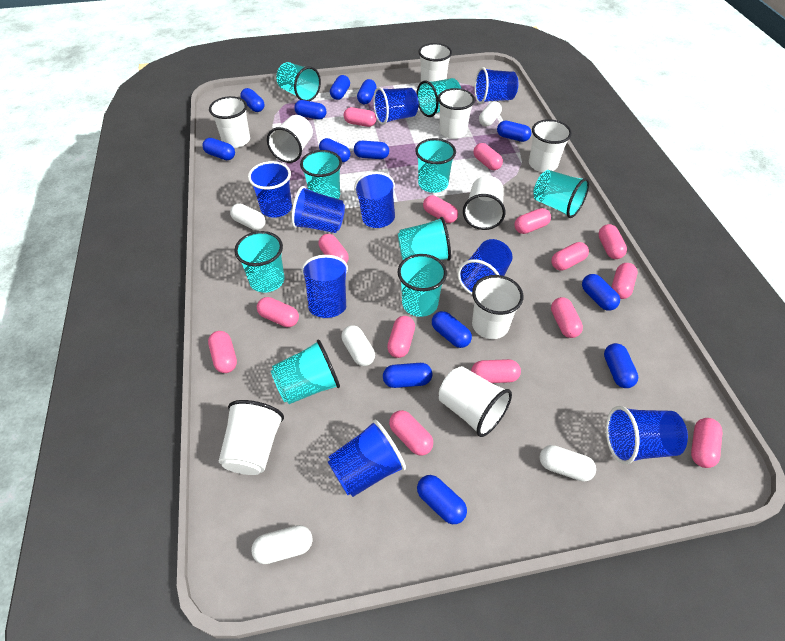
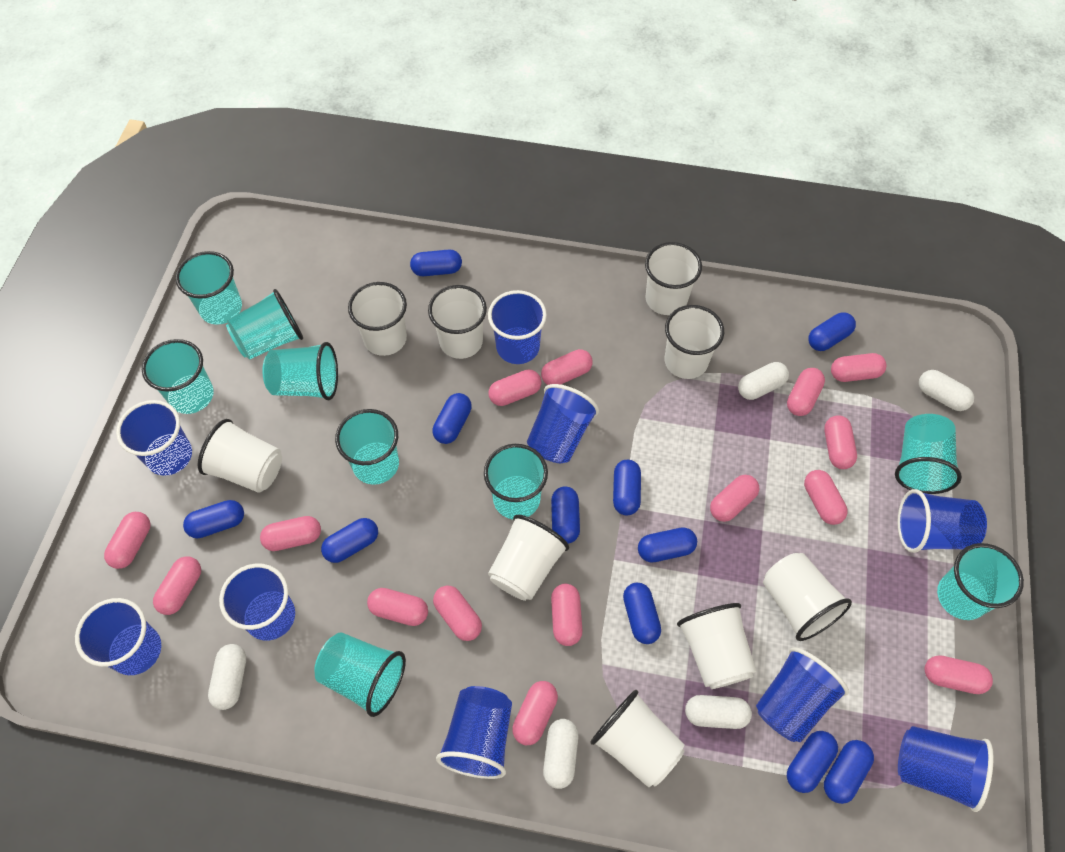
blue capsule: [202,138,235,160] [240,88,264,112] [294,100,327,119] [319,138,350,162] [330,75,350,100] [354,141,389,159] [357,79,377,104] [383,363,432,388] [417,475,467,524] [432,311,472,348] [497,121,531,142] [582,274,620,311] [604,343,638,388] = 13 -> [183,500,244,539] [321,518,378,563] [410,250,462,276] [432,393,472,444] [551,486,580,544] [613,460,641,516] [623,583,661,644] [638,527,697,562] [787,731,838,793] [808,312,856,351] [824,740,874,804] = 11

